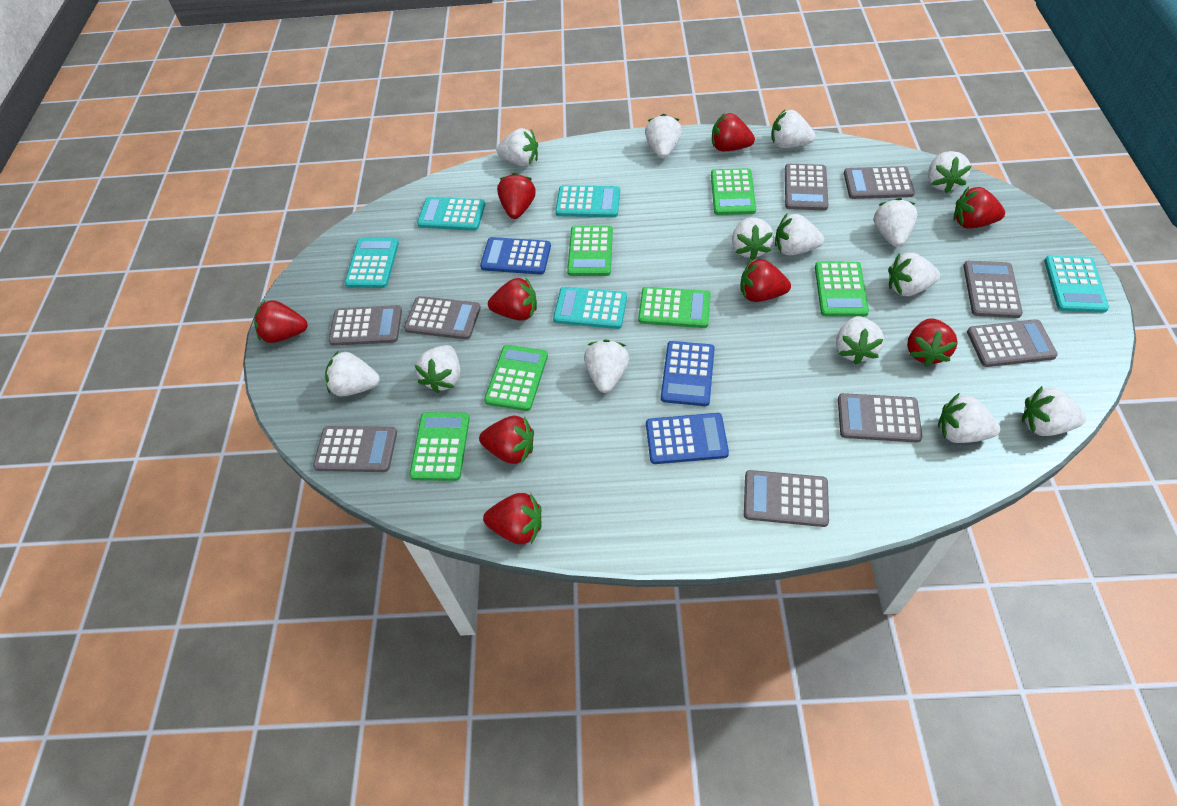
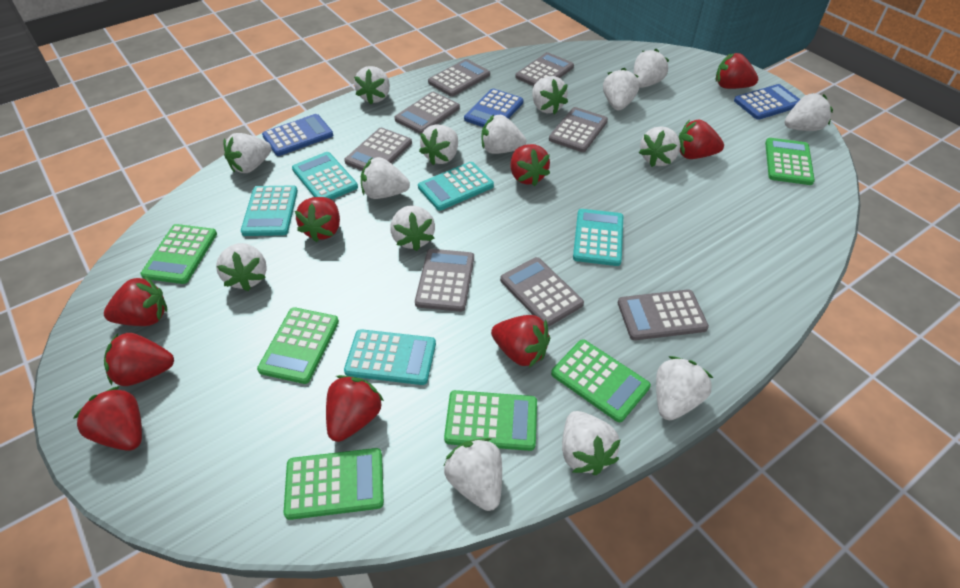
grey calculator: [313,426,397,472] [328,305,402,346] [404,296,481,340] [744,470,829,527] [785,164,829,211] [838,393,923,443] [844,166,915,199] [963,261,1023,318] [967,319,1058,367] = 9 -> [344,128,412,170] [395,92,460,134] [415,249,474,312] [428,59,490,96] [500,257,584,327] [515,52,574,86] [549,107,608,152] [618,289,709,340] = 8
white strawberry: [325,351,380,396] [415,345,460,393] [496,128,538,167] [584,340,629,393] [645,114,682,158] [732,217,774,260] [771,110,815,148] [775,214,824,255] [836,316,884,364] [874,198,917,247] [888,253,940,296] [928,151,971,193] [938,393,1000,443] [1022,386,1086,436] = 14 -> [216,243,267,291] [223,133,272,173] [354,66,390,104] [361,157,410,199] [390,206,435,251] [419,124,458,165] [444,438,502,511] [482,115,526,154] [532,76,568,114] [562,411,621,475] [603,68,639,111] [633,49,669,88] [639,126,680,167] [656,356,713,420] [785,93,833,131] = 15

